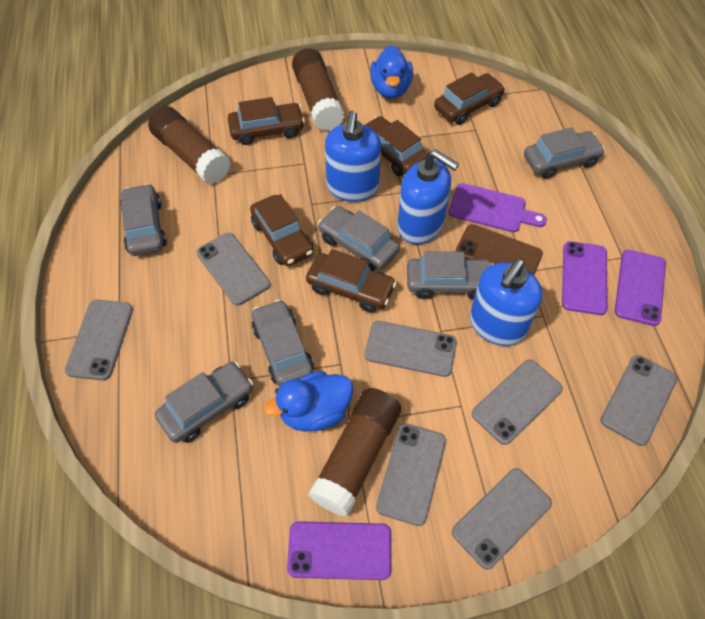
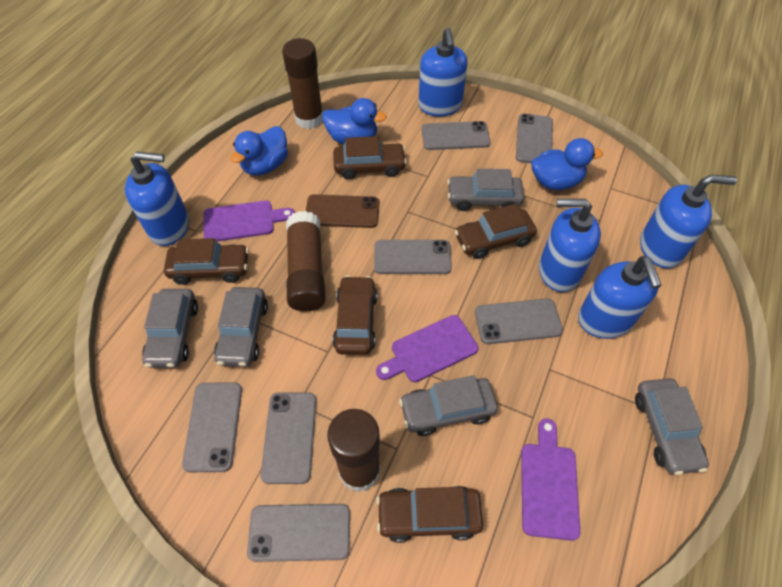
blue duck: [264,371,353,432] [370,45,413,99] = 2 -> [230,126,288,175] [322,98,387,144] [531,138,603,190] = 3
blue soap dispenser: [325,111,381,202] [397,149,459,244] [469,259,542,346] = 3 -> [125,152,189,246] [418,28,468,117] [539,199,601,292] [578,256,662,339] [640,174,737,268] = 5
grey car: [120,183,167,256] [155,362,253,443] [251,299,314,386] [318,206,400,270] [407,251,493,300] [524,127,605,179] = 6 -> [142,289,198,368] [214,287,268,367] [399,375,498,436] [447,169,524,211] [635,378,709,475] = 5
purple cutting board: [449,183,547,232] = 1 -> [203,201,295,242] [376,315,478,382] [521,419,580,541] = 3
purple phone: [287,521,391,580] [562,241,608,315] [615,250,666,326] = 3 -> none = 0

